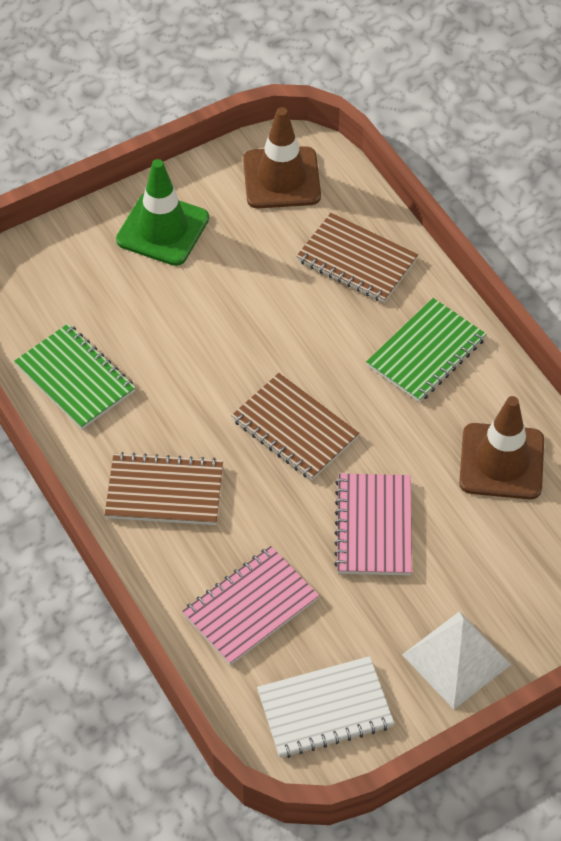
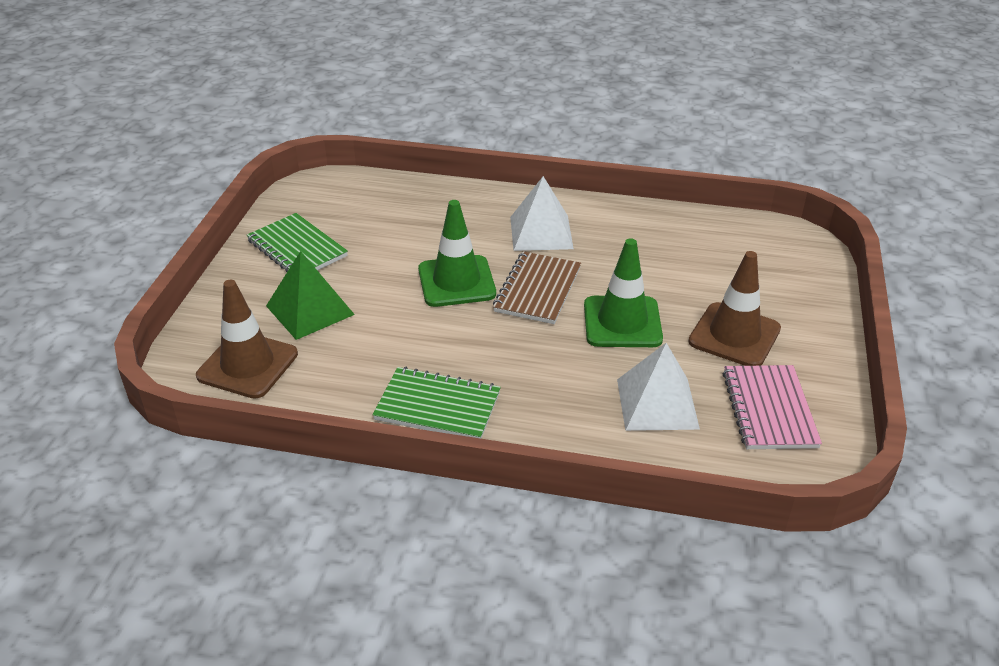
brown notebook: [104,452,223,525] [231,373,359,480] [296,213,418,303] = 3 -> [493,251,581,324] = 1
green pyramid: none = 0 -> [266,251,355,340] = 1
green traffic cone: [116,159,209,266] = 1 -> [418,200,496,307] [584,238,663,347] = 2
pink notebook: [182,546,319,665] [334,473,412,575] = 2 -> [723,365,822,449] = 1
white notebook: [257,656,394,758] = 1 -> none = 0
white pyramid: [402,611,511,709] = 1 -> [510,176,574,251] [617,343,700,431] = 2

